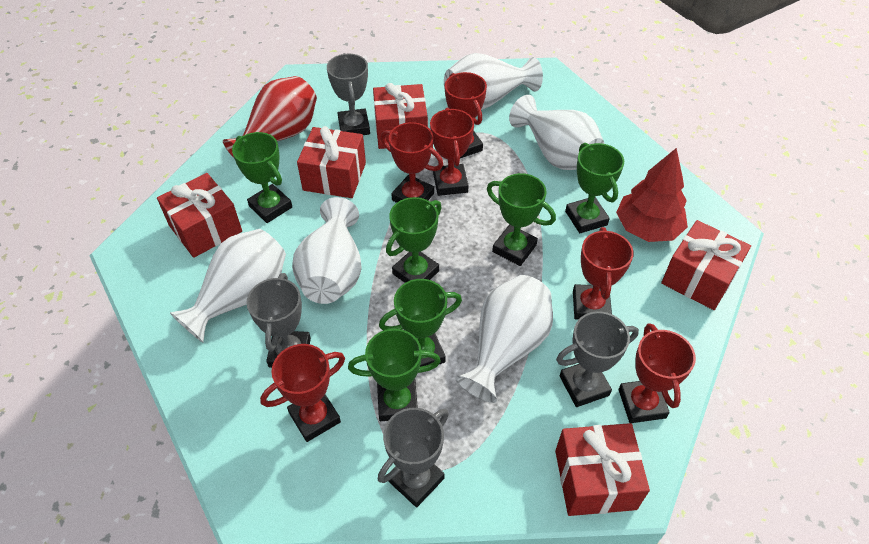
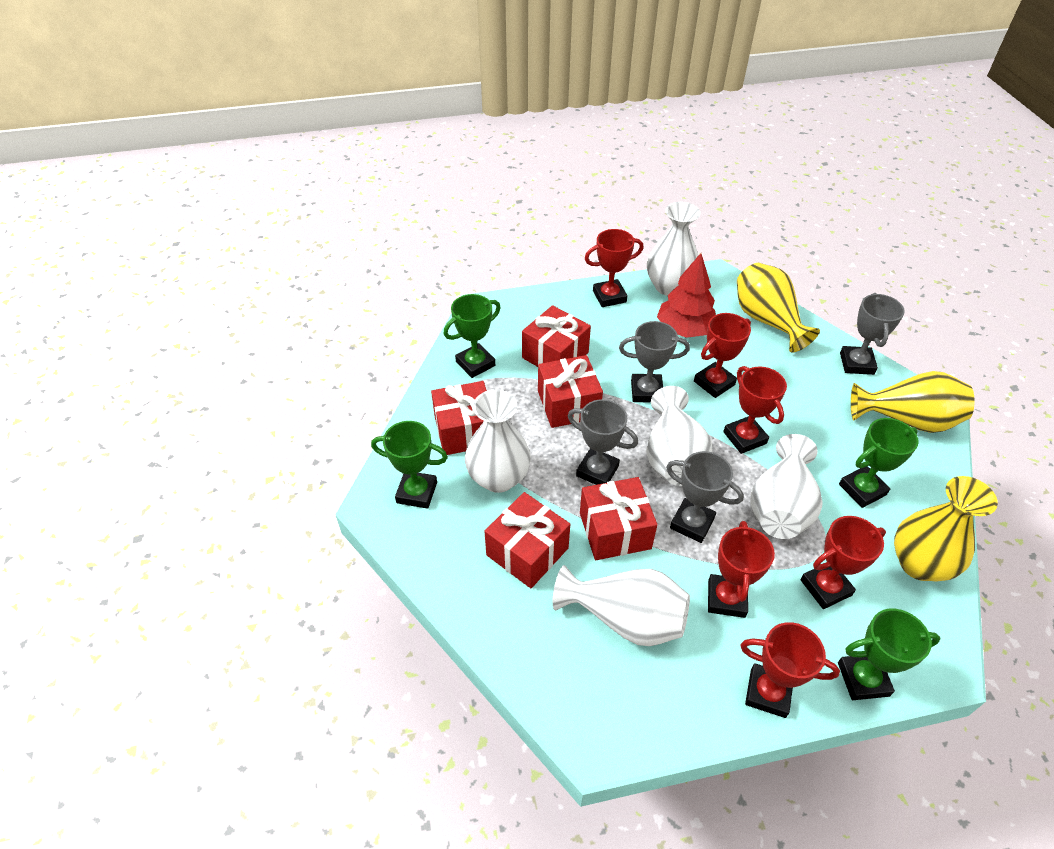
green trophy: [232,132,292,223] [348,329,441,421] [379,279,462,367] [386,197,442,283] [487,173,556,266] [565,143,624,233] = 6 -> [371,421,448,509] [444,294,501,378] [838,608,940,700] [839,418,918,508] = 4
red vase: [223,76,317,157] = 1 -> none = 0
yellow vase: none = 0 -> [737,263,820,353] [851,371,975,433] [894,476,998,582] = 3

